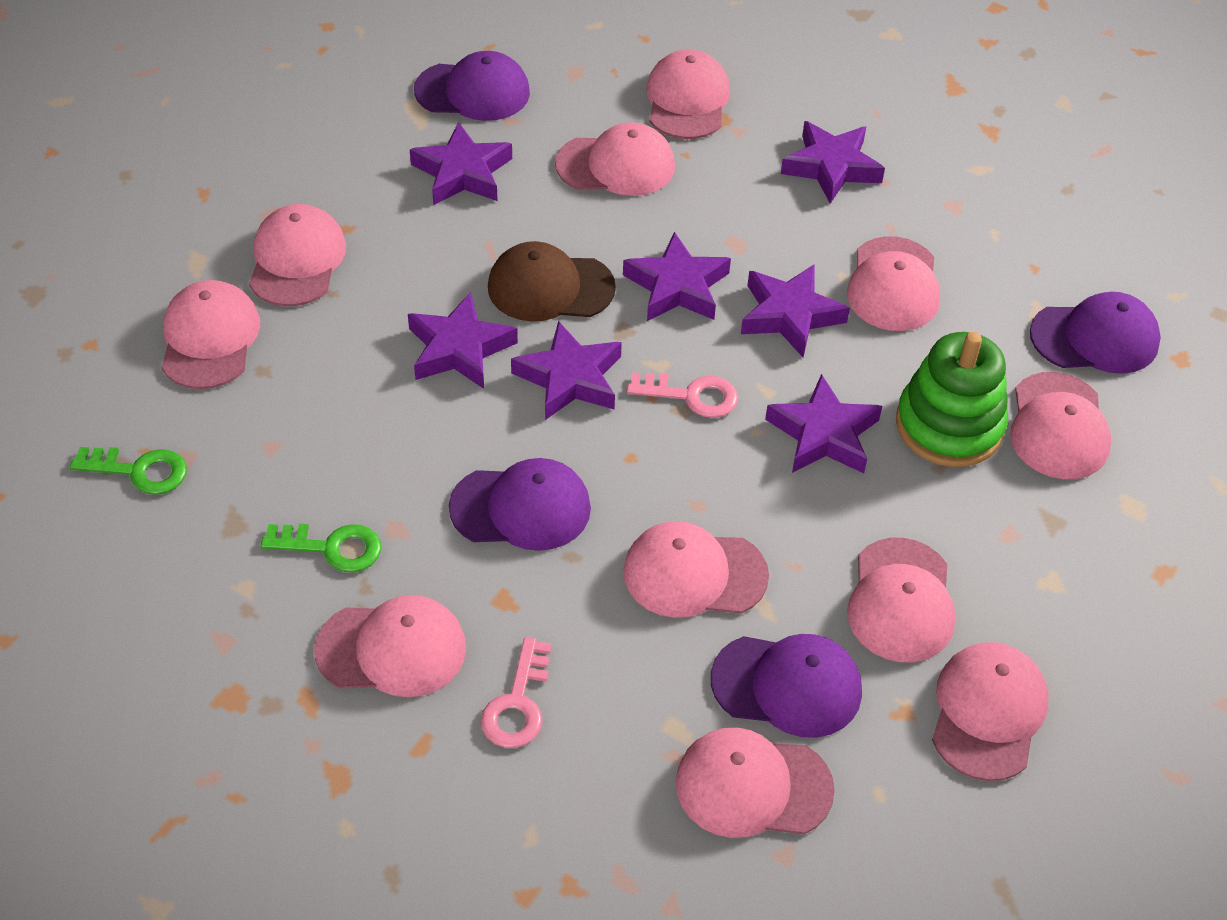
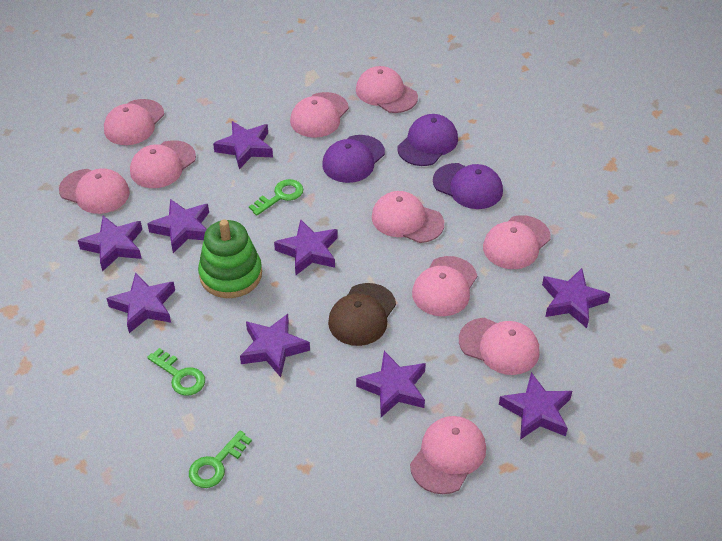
green key: [70,447,187,495] [261,524,381,572] = 2 -> [147,348,205,396] [189,430,252,488] [249,179,303,215] = 3
pink cap: [161,280,260,389] [249,204,346,306] [314,595,466,697] [555,122,675,196] [623,521,769,618] [646,50,730,139] [675,727,835,838] [847,236,940,331] [847,538,955,662] [932,642,1049,781] [1010,372,1111,479] = 11 -> [59,168,130,214] [104,99,164,145] [130,140,196,188] [290,92,349,138] [356,66,418,113] [372,191,444,243] [410,416,486,494] [412,256,477,316] [459,318,540,375] [483,215,551,269] = 10
pink key: [480,637,552,748] [627,372,738,418] = 2 -> none = 0
purple cap: [414,51,530,121] [449,458,591,551] [711,634,862,738] [1030,292,1161,374] = 4 -> [322,135,385,183] [397,114,458,166] [433,163,503,209] = 3
purple star: [408,292,518,389] [410,122,512,205] [511,321,622,420] [623,232,731,321] [741,265,850,357] [765,374,882,473] [781,121,885,204] = 7 -> [78,216,142,271] [106,272,175,333] [147,199,209,253] [213,121,273,169] [240,314,310,377] [274,219,338,275] [356,351,426,417] [499,372,572,440] [542,268,610,328] = 9

